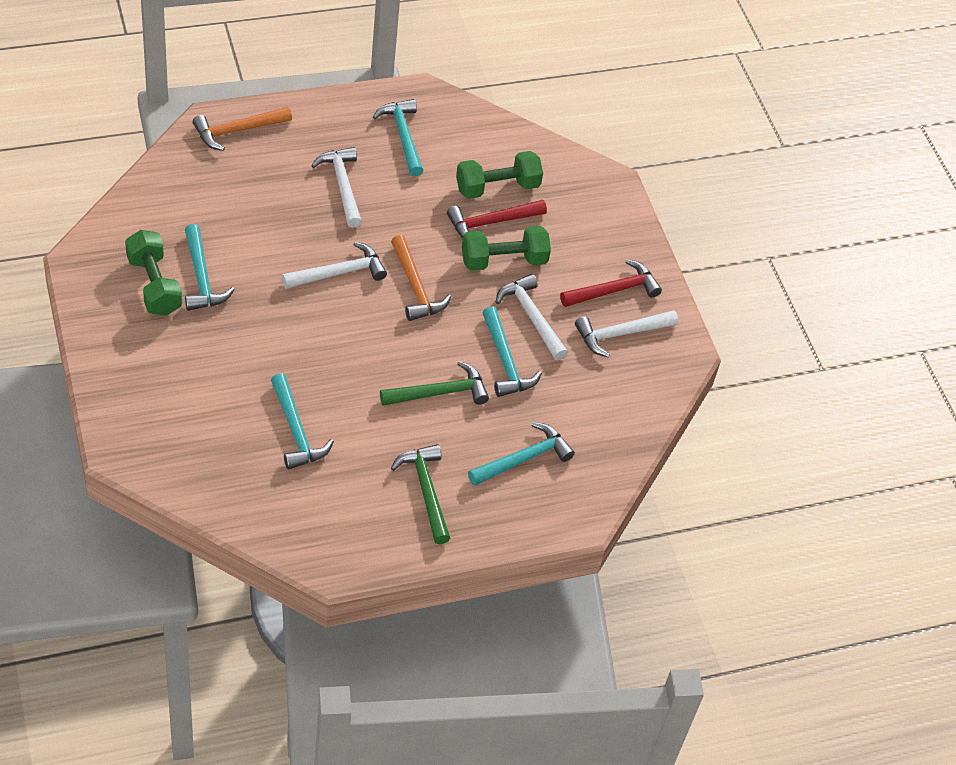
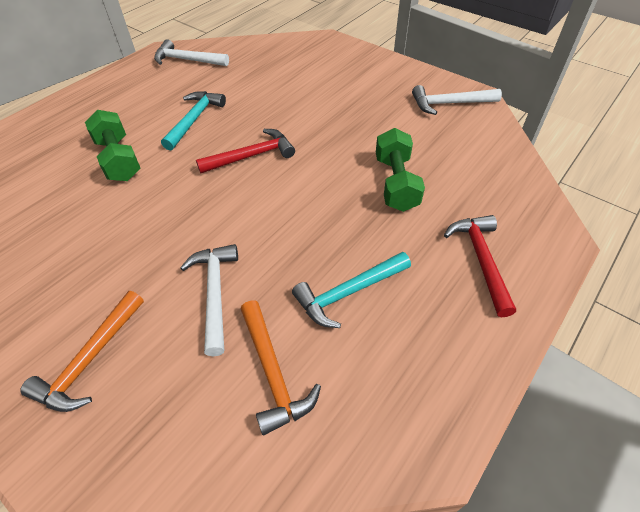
green dumbbell: [125,230,182,316] [456,151,543,199] [462,226,551,271] = 3 -> [85,110,141,181] [376,128,425,212] = 2
green hammer: [380,361,489,406] [391,444,450,544] = 2 -> none = 0
turquoise hammer: [185,224,235,311] [271,373,334,469] [373,99,423,176] [468,422,575,486] [482,306,542,397] = 5 -> [161,91,226,151] [292,252,411,328] = 2
white hammer: [282,242,387,289] [311,147,362,228] [496,274,568,360] [575,310,678,358] = 4 -> [154,39,229,66] [180,244,238,356] [412,85,502,115] = 3

